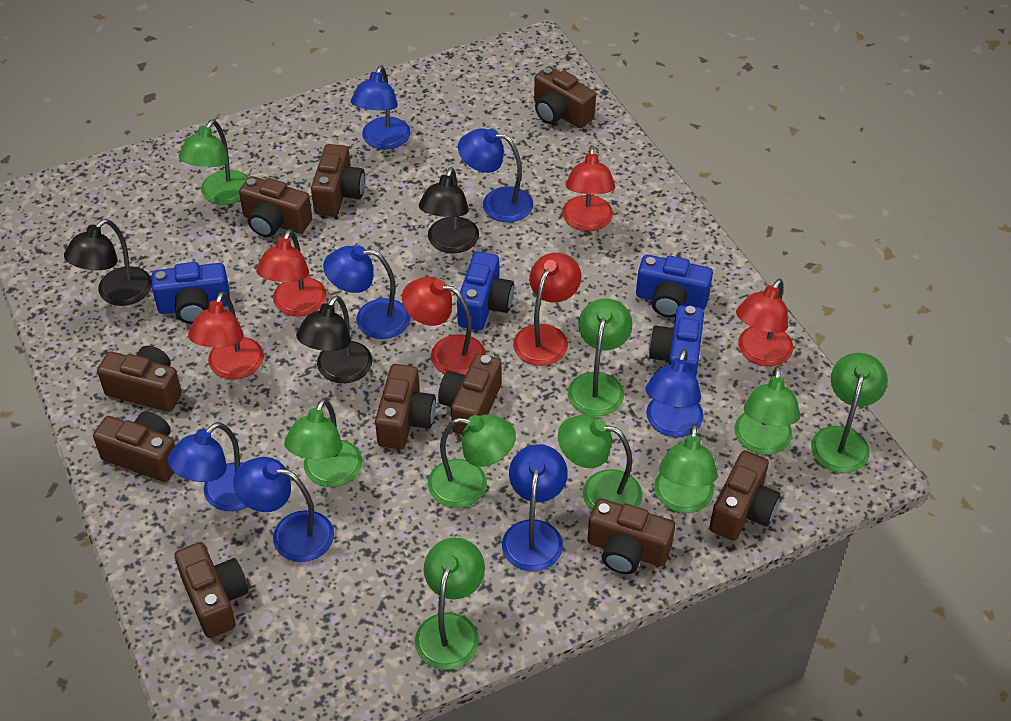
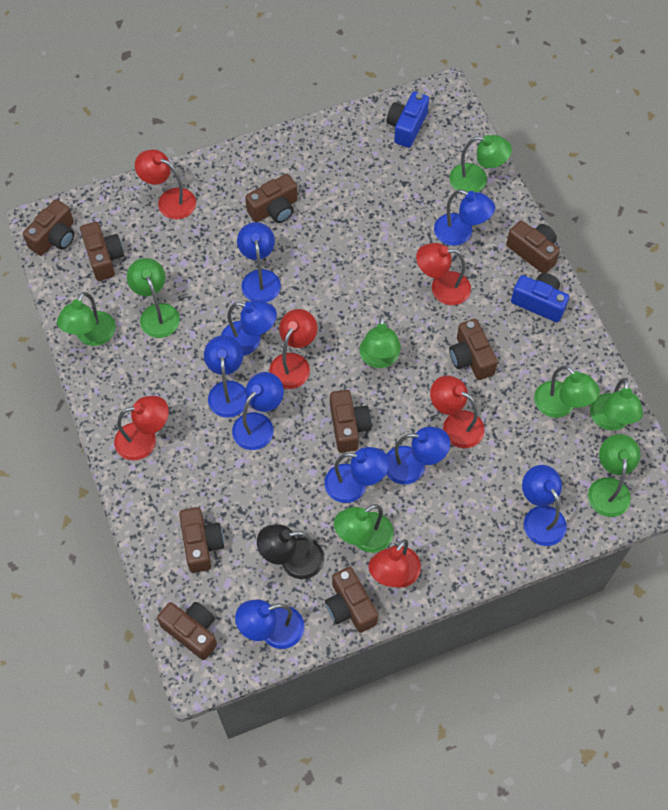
black lamp: [64,219,152,306] [296,295,373,383] [419,167,479,253] = 3 -> [257,524,324,579] = 1
blue camera: [152,262,230,324] [457,252,514,330] [636,255,713,318] [649,305,704,376] = 4 -> [387,92,429,148] [511,273,569,322] = 2
blue lamp: [168,422,247,511] [233,457,334,562] [323,246,410,339] [351,65,411,150] [458,129,533,222] [502,444,568,571] [646,349,704,437] = 7 -> [204,335,247,418] [221,300,277,356] [232,372,284,450] [235,600,304,649] [237,222,281,302] [324,447,389,503] [386,427,450,484] [434,189,495,246] [522,465,567,546] = 9
brown camera: [93,411,175,482] [97,346,182,412] [174,542,249,638] [239,176,312,237] [311,144,365,216] [375,364,436,449] [438,353,501,435] [534,66,596,128] [587,498,675,574] [709,451,781,540] = 10 -> [23,199,74,256] [80,222,124,281] [157,602,217,660] [179,507,224,573] [245,174,298,223] [325,566,378,633] [330,390,372,453] [449,319,498,380] [506,220,560,273] = 9
green lamp: [178,119,248,205] [284,398,362,487] [415,537,485,670] [428,414,516,508] [558,415,642,510] [568,298,632,416] [654,424,718,513] [734,366,801,455] [811,353,888,473] = 9 -> [57,292,116,346] [127,258,180,338] [334,504,393,553] [359,314,401,368] [449,135,512,193] [534,365,600,418] [588,434,641,517] [590,378,643,431] = 8

